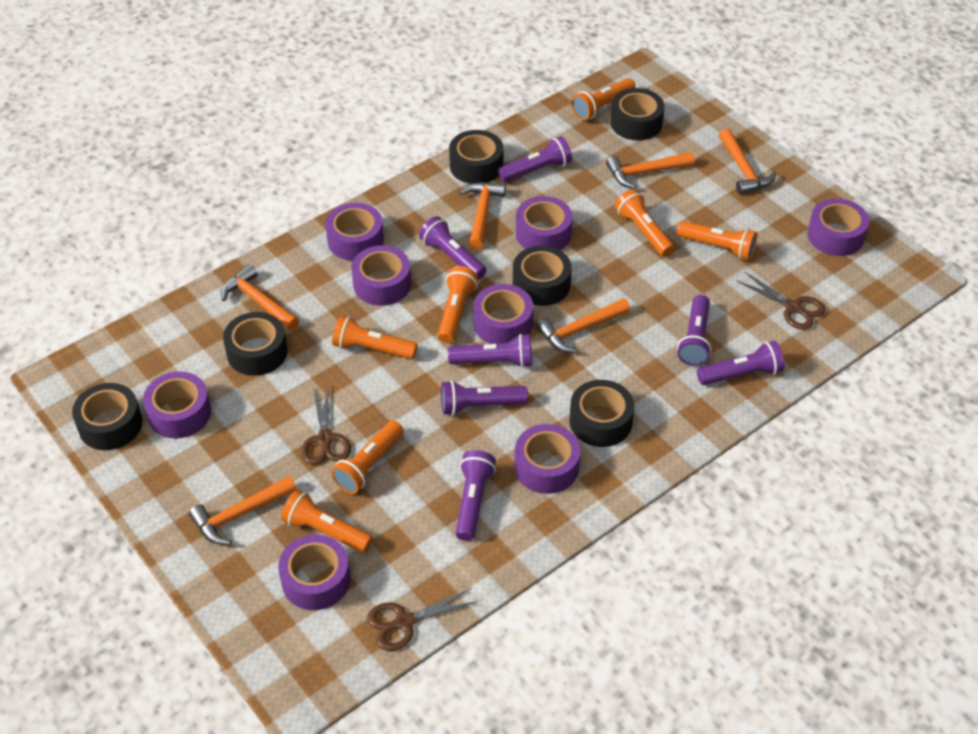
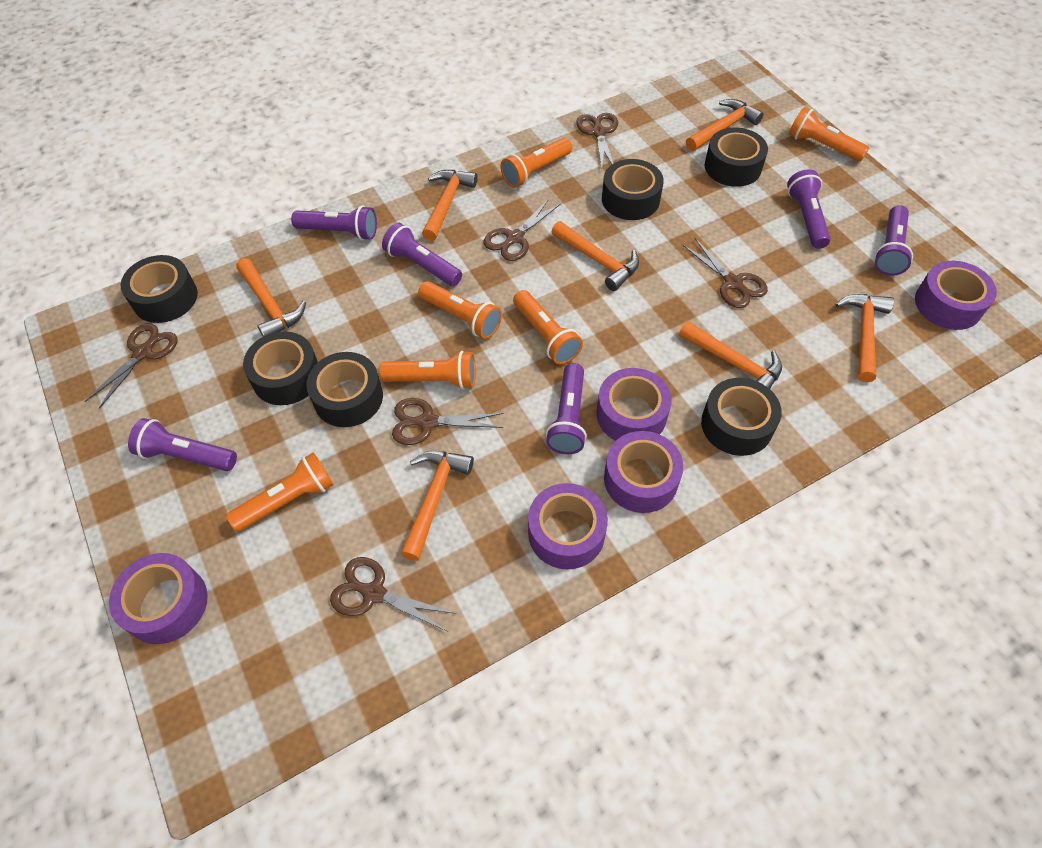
brown scissors: [301,385,351,465] [367,588,478,651] [737,272,826,330] = 3 -> [85,323,177,409] [330,557,457,632] [392,398,503,445] [483,199,560,261] [576,113,618,169] [683,238,768,308] = 6
orange flashlight: [281,490,373,553] [331,420,404,494] [332,315,418,359] [438,266,478,343] [571,78,636,121] [615,189,675,257] [677,221,757,260] = 7 -> [226,452,334,532] [379,351,476,389] [418,281,502,339] [500,138,572,188] [513,290,583,364] [789,107,870,162] = 6
orange hammer: [189,476,297,545] [221,264,299,331] [459,182,506,250] [536,298,630,353] [606,152,695,189] [719,129,777,195] = 6 -> [236,258,306,337] [401,451,474,561] [422,170,478,241] [552,221,639,291] [679,321,782,389] [686,99,764,151] [835,294,894,382] = 7
purple flashlight: [419,216,486,280] [441,380,528,415] [448,334,532,368] [456,450,496,541] [498,136,572,182] [677,295,711,366] [697,341,785,385] = 7 -> [128,418,237,471] [291,206,377,240] [382,222,462,286] [546,363,587,454] [787,169,831,249] [874,205,913,276] = 6
purple tape: [143,372,211,438] [278,534,351,610] [325,203,384,261] [352,245,411,306] [473,284,533,344] [514,424,580,494] [516,196,573,250] [807,198,869,256] = 8 -> [109,553,208,644] [528,483,608,569] [597,368,672,441] [604,431,683,513] [915,261,997,330] = 5

